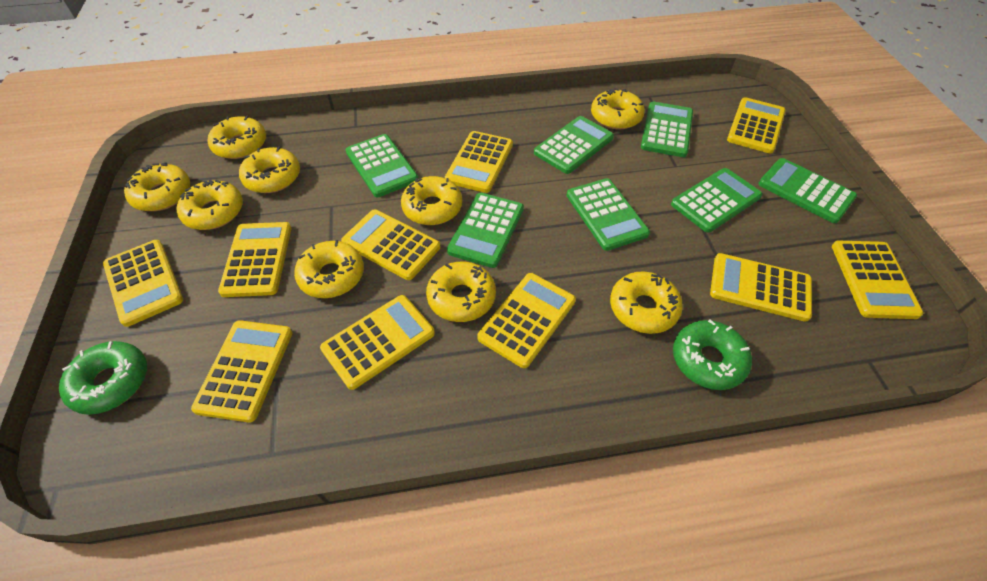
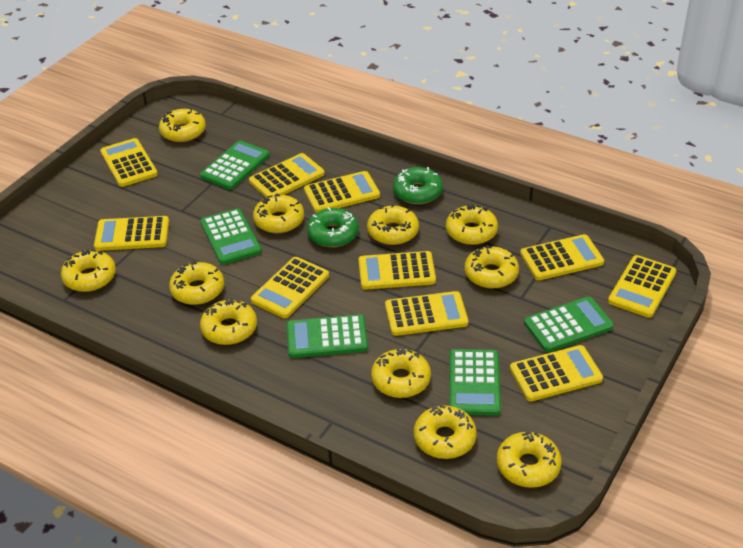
green calculator: [346,134,418,197] [447,193,524,268] [534,116,614,174] [567,178,650,251] [641,102,693,157] [671,168,762,233] [758,158,857,223] = 7 -> [200,140,270,190] [200,208,262,265] [287,314,368,358] [450,349,501,415] [524,296,614,352] = 5
yellow donut: [124,162,190,211] [177,180,243,230] [208,116,266,159] [239,146,300,193] [294,240,364,298] [401,176,462,225] [426,261,496,322] [591,89,645,129] [610,271,683,334] = 9 -> [61,249,116,292] [159,108,206,142] [169,261,224,305] [200,299,257,345] [253,193,304,233] [367,204,419,245] [371,348,431,398] [414,405,477,459] [446,205,498,245] [464,245,519,289] [497,431,562,488] = 11

